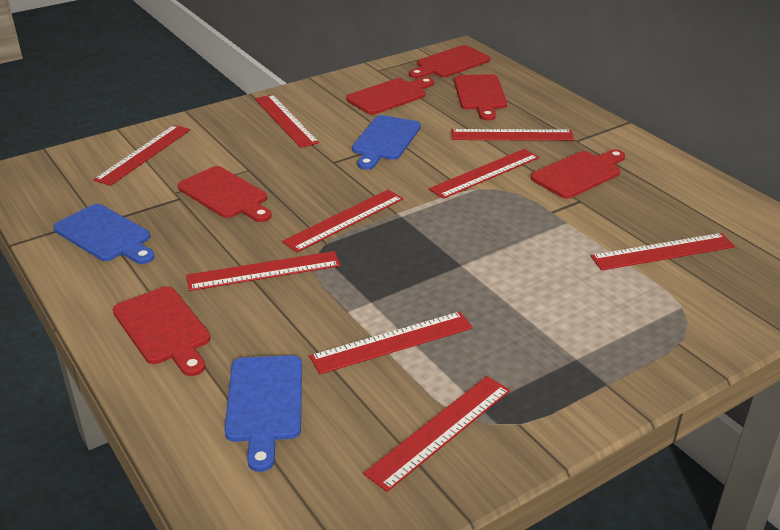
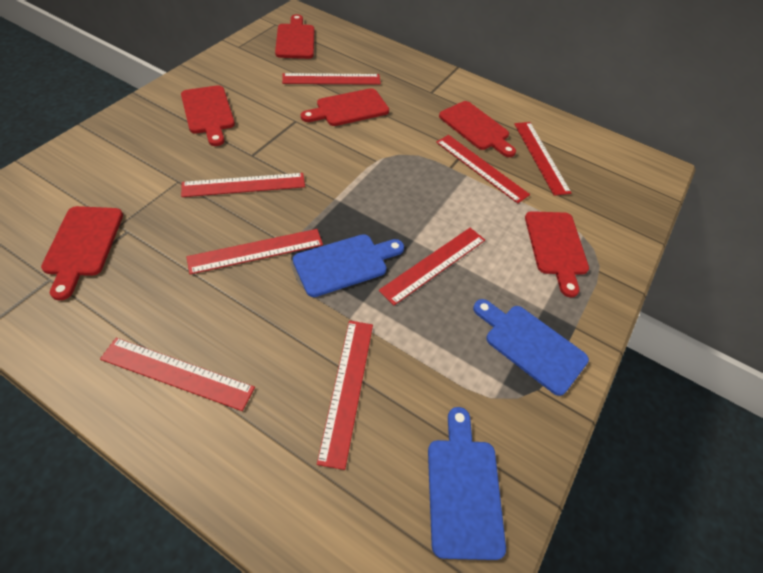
red ruler: [93,125,190,186] [186,251,341,291] [255,94,319,148] [282,190,403,252] [309,311,473,374] [363,376,510,492] [429,149,539,199] [451,129,574,141] [591,233,735,271] = 9 -> [100,338,255,411] [181,173,305,197] [186,229,323,275] [282,73,381,85] [317,321,373,470] [379,228,485,305] [436,135,530,203] [514,122,571,196] = 8

